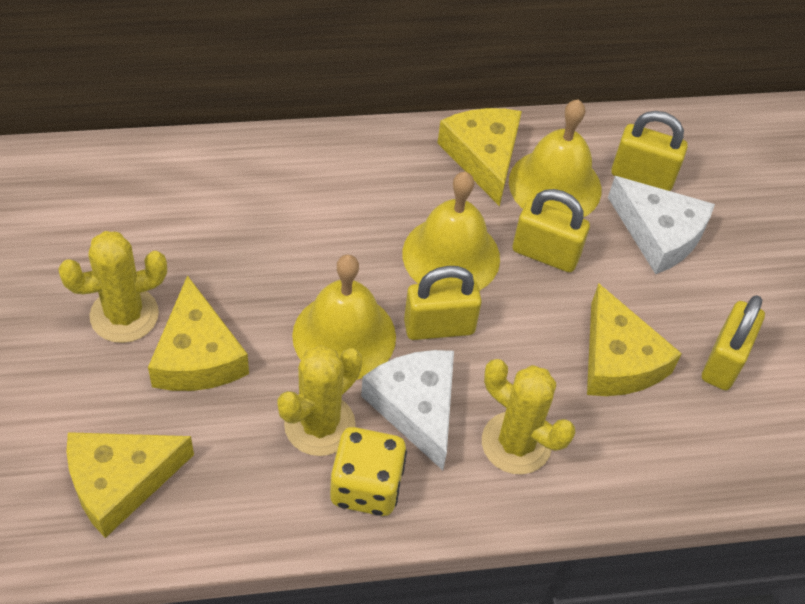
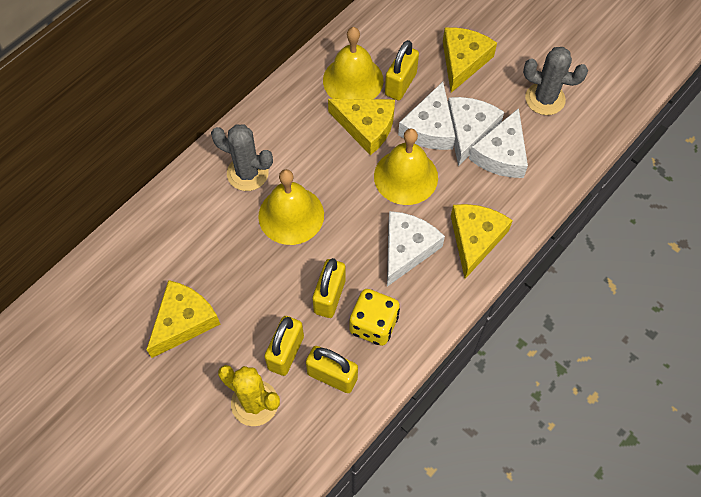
grey cactus: none = 0 -> [211,124,273,191] [523,47,588,115] = 2
white cheese: [361,350,454,470] [608,176,715,274] = 2 -> [387,211,445,287] [398,82,455,150] [448,97,504,167] [469,108,528,178] = 4
yellow cactus: [58,231,167,343] [277,345,362,456] [482,359,575,475] = 3 -> [218,365,280,426] = 1

